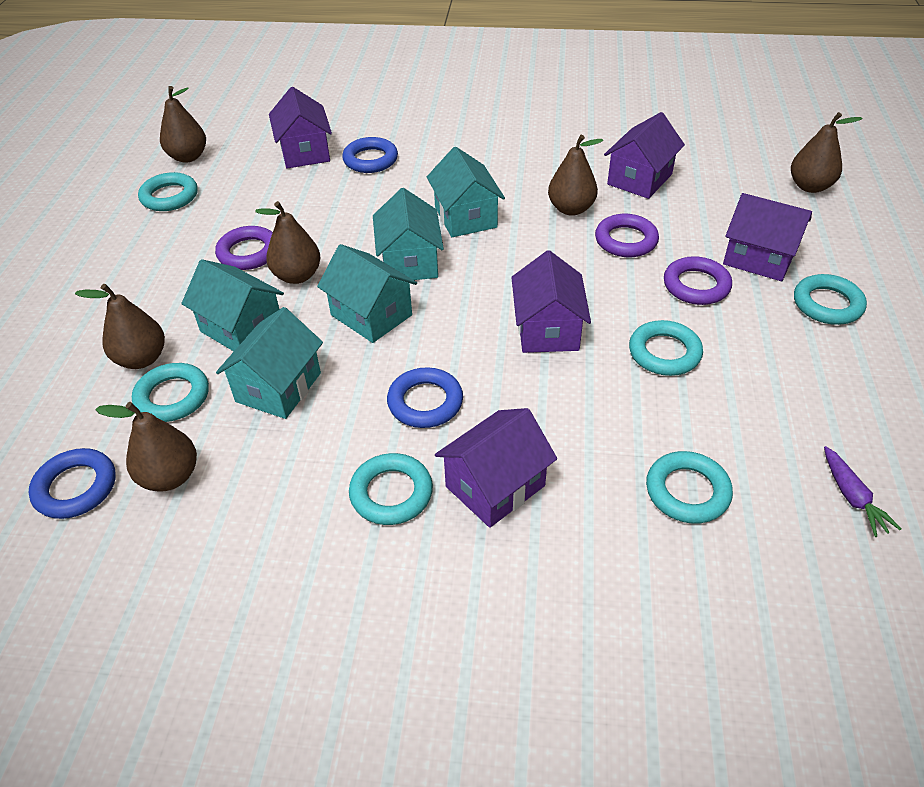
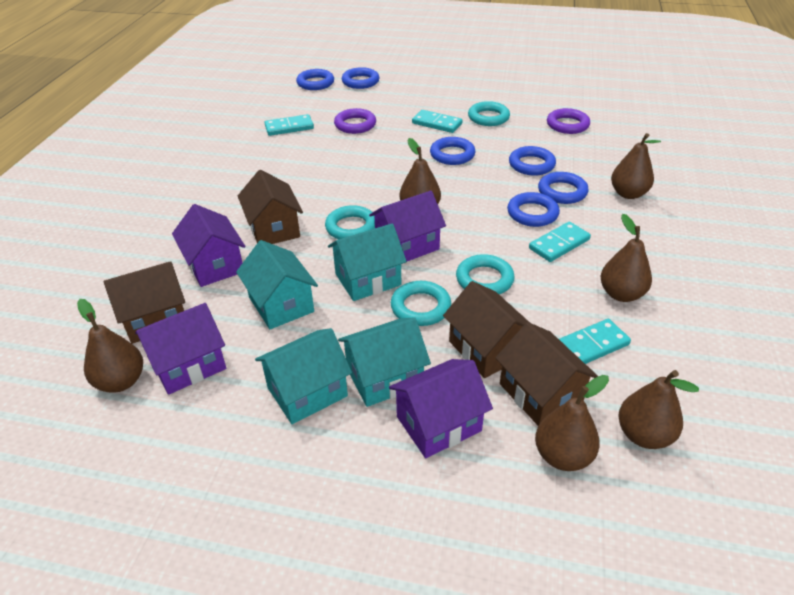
blue ring: [29,448,116,519] [342,137,398,173] [387,367,463,428] = 3 -> [296,69,334,90] [342,67,379,89] [430,137,476,165] [507,192,560,227] [509,146,556,176] [538,172,589,204] = 6
brown house: none = 0 -> [104,261,185,344] [238,170,303,244] [443,281,530,378] [495,322,598,425] = 4
purple carrot: [824,446,901,537] = 1 -> none = 0
purple house: [269,87,332,168] [435,408,557,528] [511,250,591,353] [604,112,685,199] [723,193,812,281] = 5 -> [135,303,226,395] [172,204,245,287] [369,191,446,261] [389,359,493,458] = 4
purple ring: [215,226,273,270] [595,214,659,257] [664,256,732,305] = 3 -> [334,108,376,134] [547,108,590,134] = 2
turquoise domino: none = 0 -> [264,114,314,136] [412,110,463,133] [529,222,591,262] [559,319,631,364] = 4
turquoise house: [181,259,284,351] [216,307,323,419] [317,244,417,343] [373,188,444,280] [427,147,505,237] = 5 -> [236,240,318,329] [255,328,352,424] [328,223,407,301] [338,317,431,407] = 4
turquoise ring: [132,363,209,422] [138,172,198,211] [349,453,433,525] [629,320,703,376] [646,451,733,524] [794,274,867,325] = 6 -> [325,205,375,239] [391,281,451,326] [456,254,514,294] [468,101,510,126] = 4

